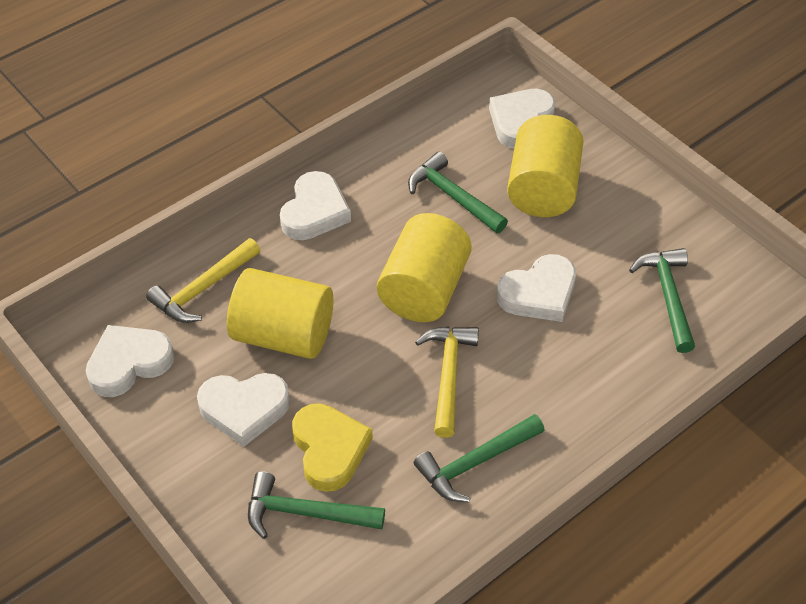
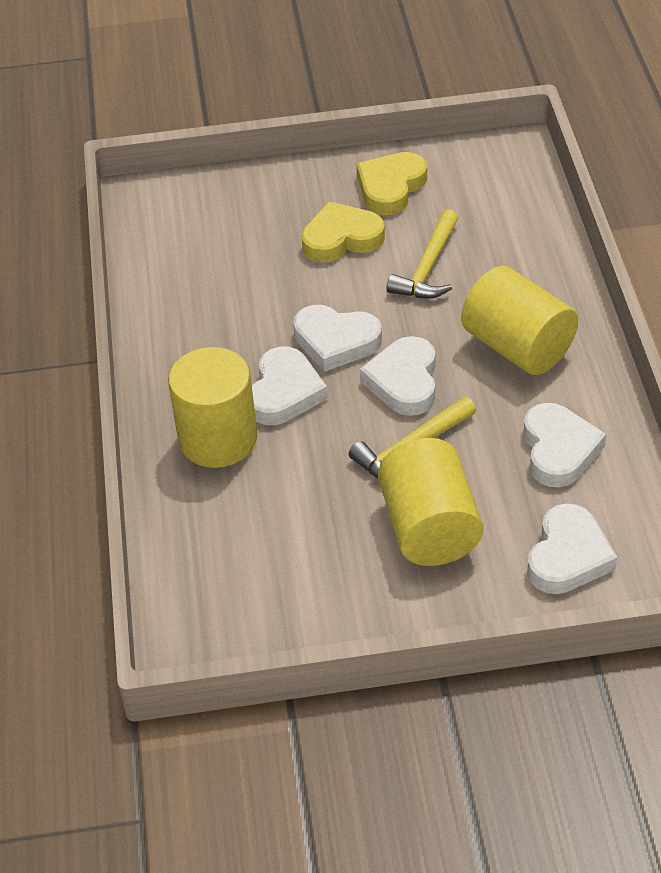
green hammer: [248,471,385,539] [408,152,508,233] [414,414,545,503] [629,248,695,353] = 4 -> none = 0
yellow heart: [292,403,373,492] = 1 -> [301,201,385,263] [357,152,427,215] = 2

